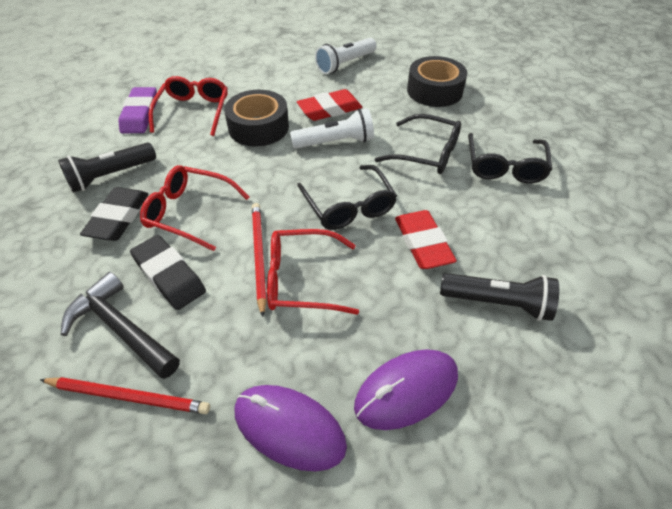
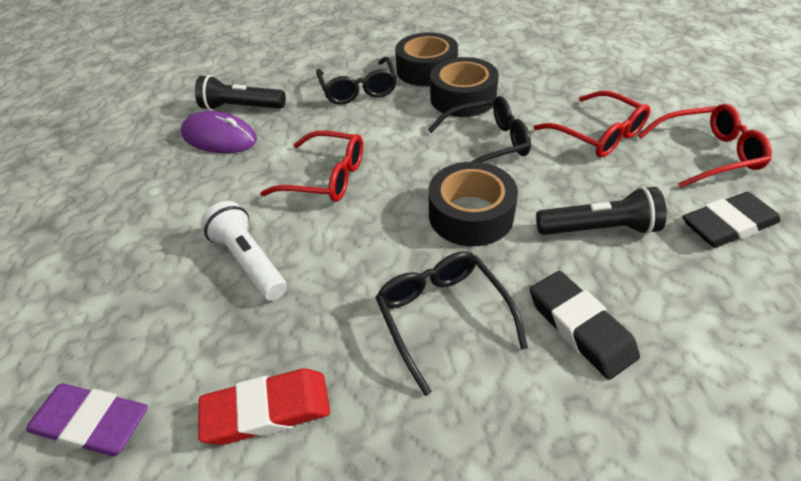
black hammer: [61,272,180,379] = 1 -> none = 0
black tape: [224,90,289,146] [407,56,467,107] = 2 -> [395,33,458,86] [428,162,518,246] [430,57,499,117] = 3
purple mouse: [235,385,347,472] [354,349,458,430] = 2 -> [181,111,257,153] = 1
red eraser: [297,89,363,121] [395,210,457,269] = 2 -> [198,369,330,445] = 1
red pencil: [40,377,210,414] [252,203,267,317] = 2 -> none = 0
white flashlight: [290,108,374,149] [315,38,377,74] = 2 -> [201,201,287,301] = 1

